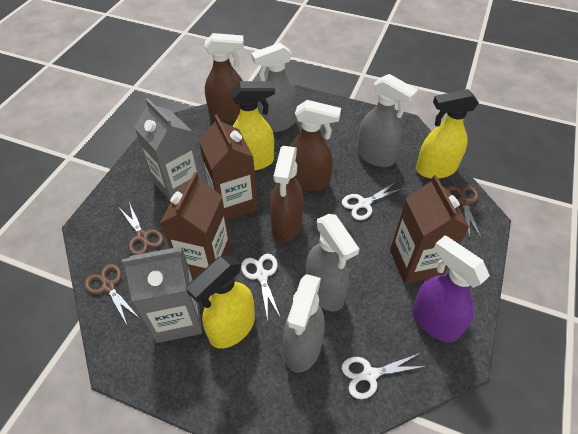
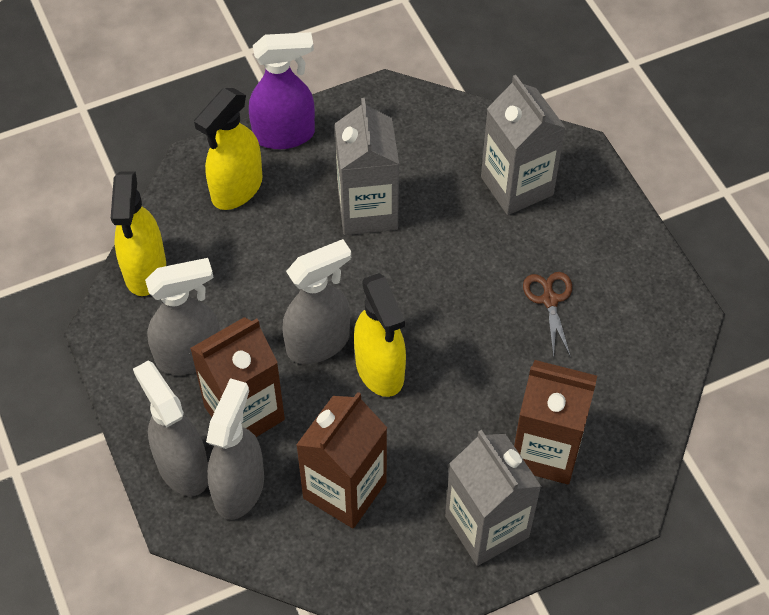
brown scissors: [84,264,139,325] [119,202,164,255] [446,185,481,238] = 3 -> [523,272,572,358] = 1
brown spray bottle: [204,33,244,122] [270,146,304,243] [290,100,341,191] = 3 -> none = 0
grey carton: [122,247,202,343] [135,98,203,201] = 2 -> [335,98,399,235] [445,430,542,566] [481,75,566,215] = 3
white scissors: [241,254,280,321] [342,182,403,220] [342,353,426,399] = 3 -> none = 0

